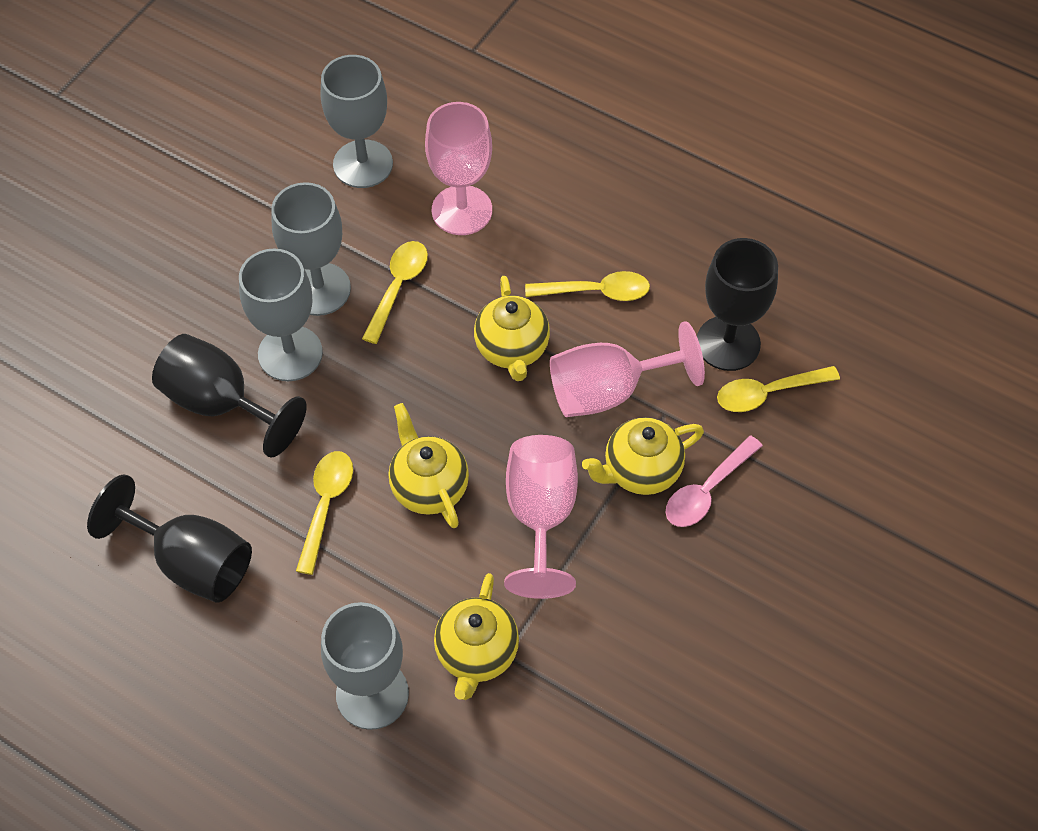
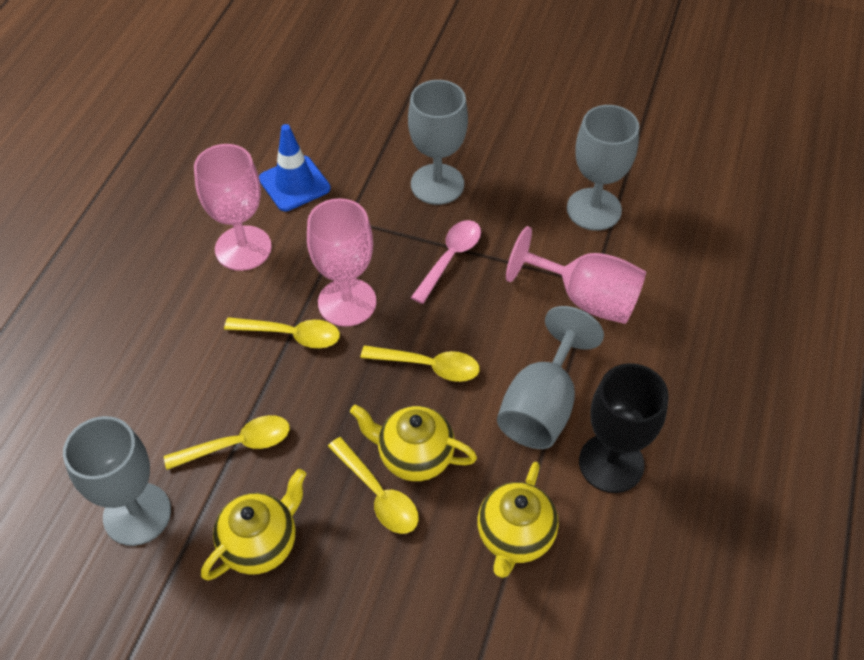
black goblet: [87,474,252,603] [152,334,307,458] [697,238,778,371] = 3 -> [579,363,669,493] = 1
blue traffic cone: none = 0 -> [259,124,331,211] = 1
yellow teapot: [389,403,469,528] [434,573,519,700] [474,276,550,381] [582,417,704,495] = 4 -> [201,469,306,580] [350,405,477,481] [477,462,559,578] = 3

